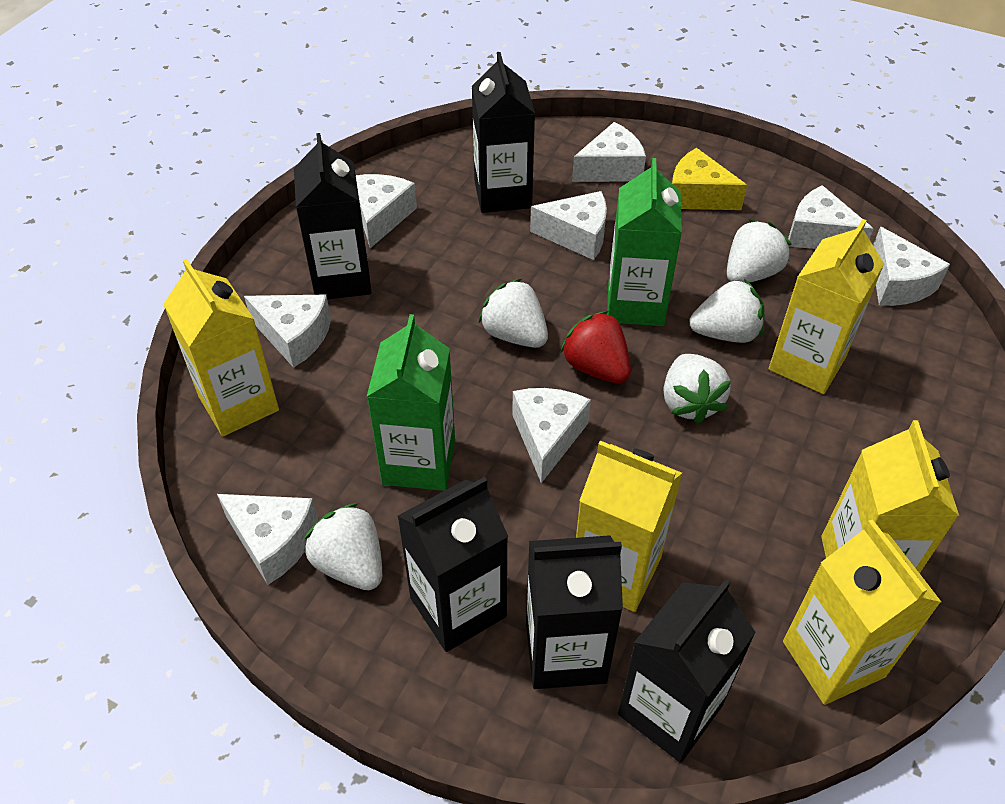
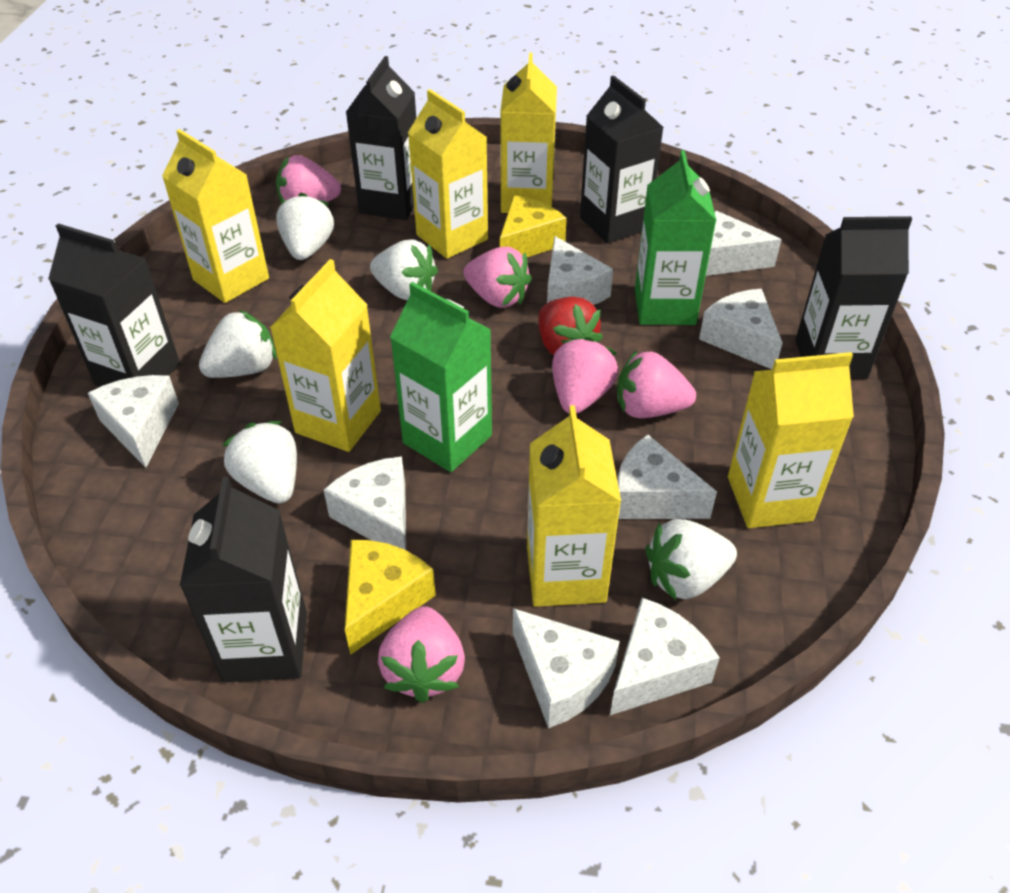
pink strawberry: none = 0 -> [276,155,341,202] [378,606,465,703] [463,247,532,308] [552,337,618,414] [617,350,696,418] = 5
yellow carton: [163,259,279,436] [576,441,682,612] [769,219,884,394] [783,519,941,705] [821,420,959,573] = 5 -> [162,129,269,303] [270,259,381,452] [408,89,488,259] [500,53,557,213] [527,405,621,607] [728,352,854,528] = 6
yellow cheese: [672,148,747,210] = 1 -> [345,540,436,655] [500,195,567,257] = 2

